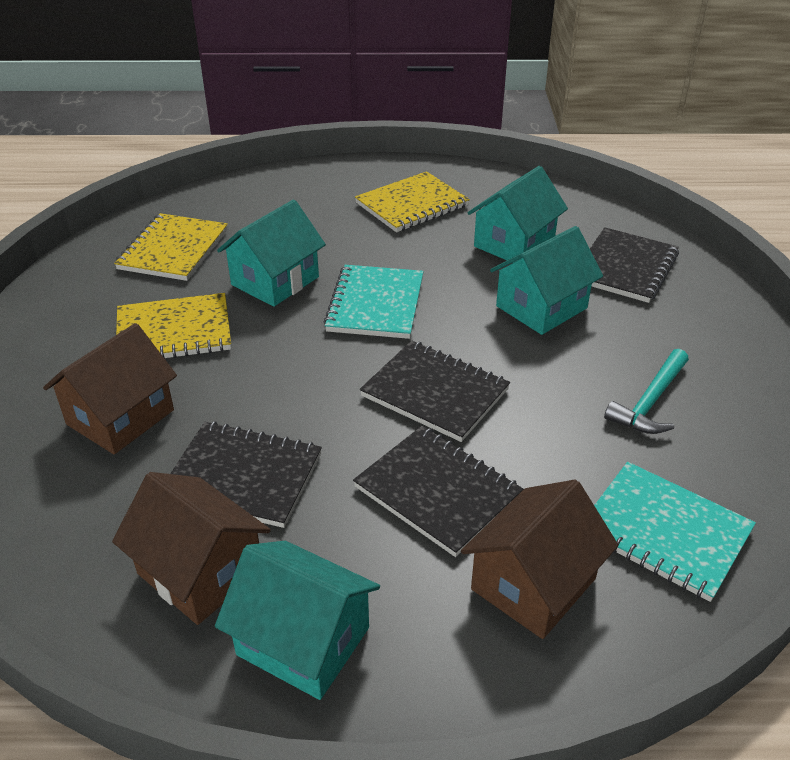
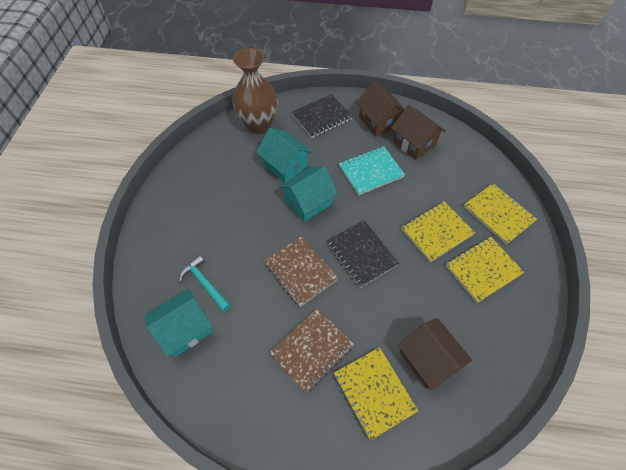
black notebook: [170,421,322,528] [353,426,523,557] [360,341,510,442] [590,227,679,303] = 4 -> [292,94,353,138] [327,220,399,288] = 2
brown notebook: none = 0 -> [264,236,338,307] [269,308,354,393] = 2
brown vase: none = 0 -> [232,48,278,134] = 1
turquoise house: [215,541,380,700] [217,200,326,307] [467,166,568,263] [490,226,603,335] = 4 -> [144,289,213,357] [256,128,312,183] [279,166,338,222] = 3
turquoise notebook: [324,265,424,339] [594,462,756,602] = 2 -> [339,146,405,196] = 1
yellow notebook: [114,213,228,281] [116,293,231,359] [355,171,470,232] = 3 -> [334,347,418,441] [401,201,475,262] [445,237,524,303] [463,183,537,245] = 4

